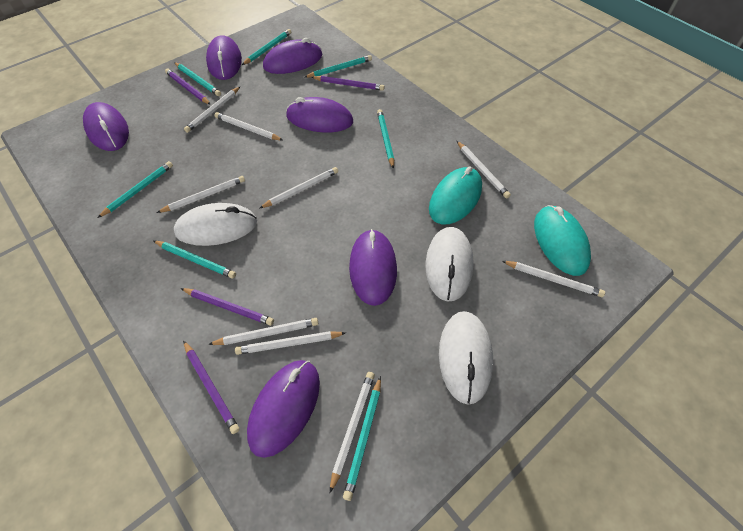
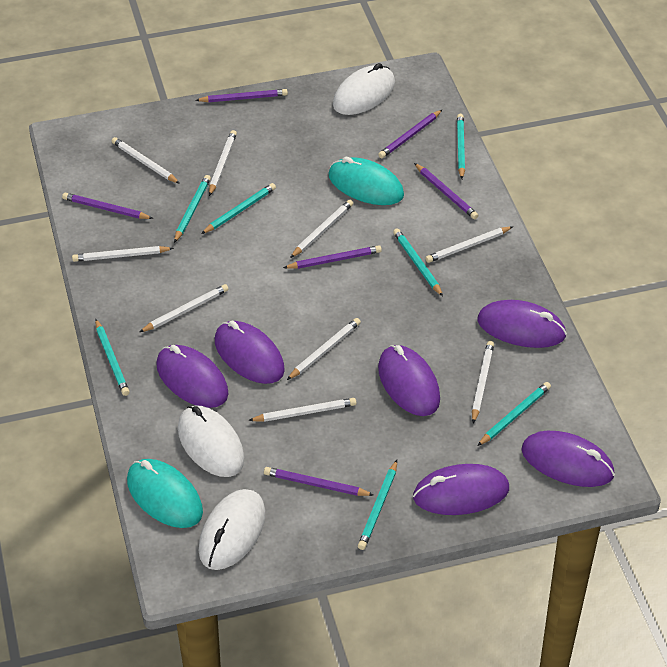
purple pencil: [165,69,211,105] [181,288,274,326] [183,340,239,434] [312,76,385,91] = 4 -> [62,193,154,219] [195,89,288,102] [264,467,373,496] [283,245,382,269] [378,110,442,158] [414,163,479,219] = 6

